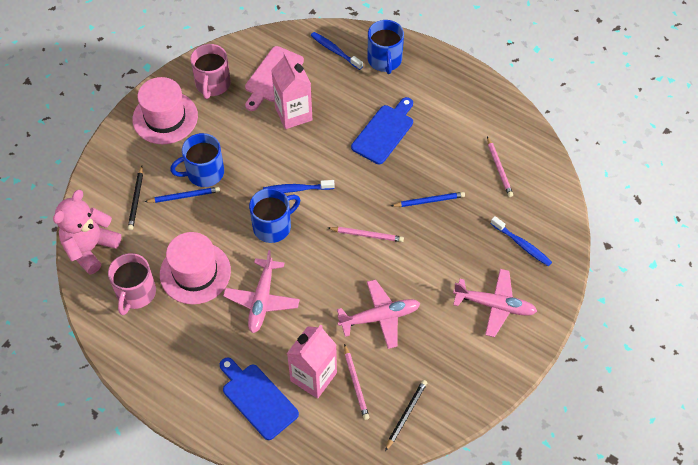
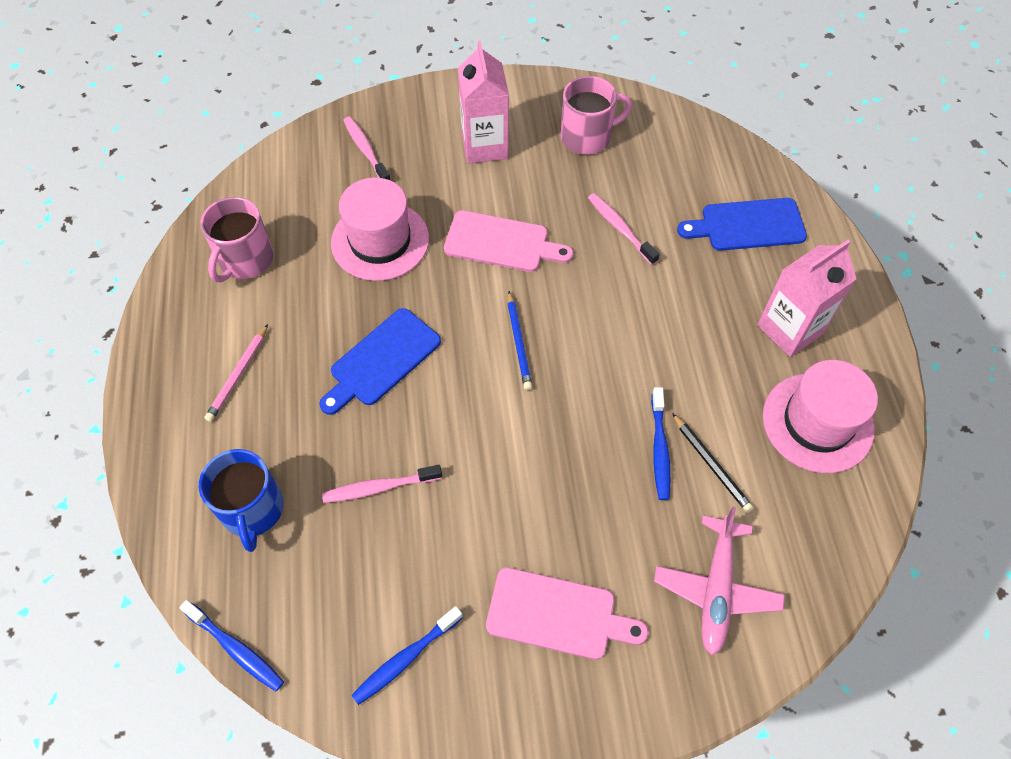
black pencil: [128,166,143,230] [385,380,427,451] = 2 -> [672,413,754,513] = 1
blue mug: [170,133,224,187] [249,188,300,243] [368,20,404,74] = 3 -> [199,449,284,552] = 1
blue pencil: [145,187,220,203] [391,192,465,207] = 2 -> [507,291,532,390] = 1
pink cutting board: [245,46,304,111] = 1 -> [444,210,573,272] [486,567,648,660] = 2
pink pencil: [328,227,404,242] [344,344,369,420] [487,136,513,197] = 3 -> [204,324,268,422] = 1
pink plane: [223,250,300,333] [337,279,420,349] [453,269,537,337] = 3 -> [654,507,785,655] = 1
pink teddy bear: [53,190,121,275] = 1 -> none = 0
pink toothbrush: none = 0 -> [322,465,442,503] [343,117,391,181] [588,193,660,265] = 3

